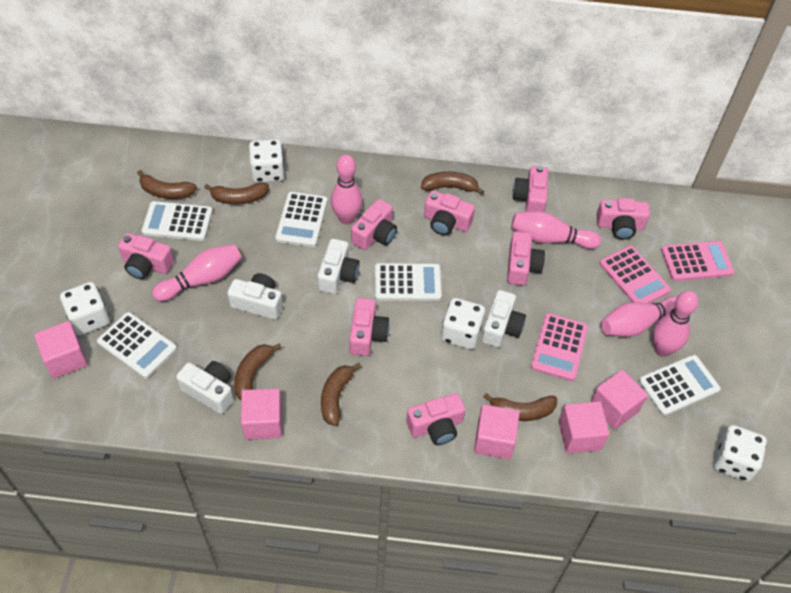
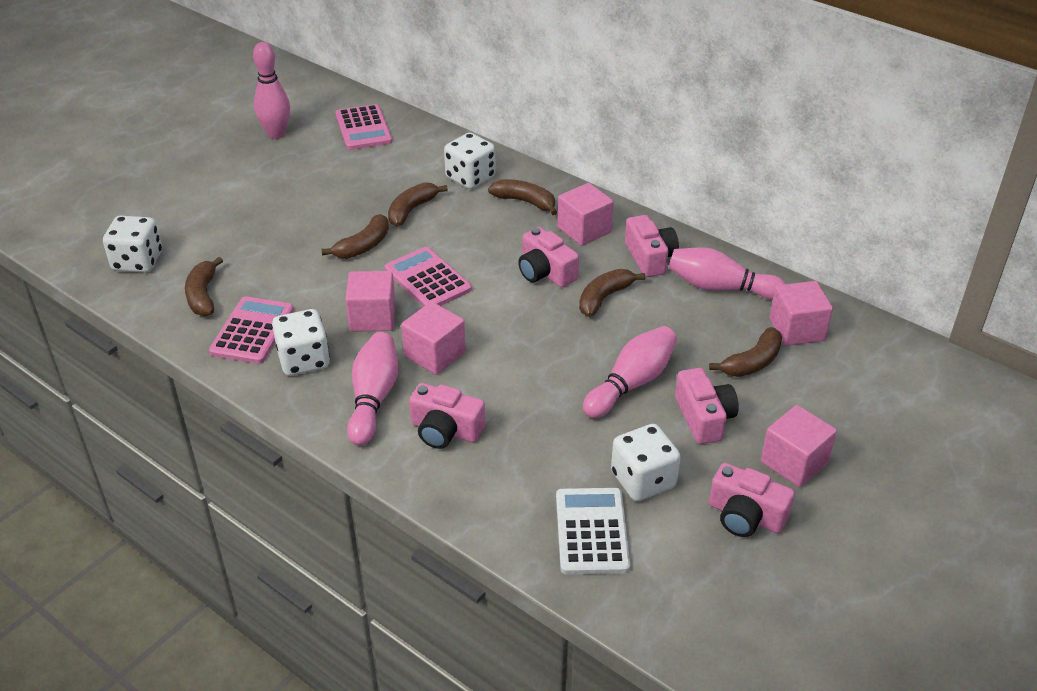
pink bowling pin: [152,244,242,301] [331,155,363,225] [511,211,601,249] [601,296,677,337] [652,291,698,357] = 5 -> [253,42,290,139] [347,332,399,446] [583,326,677,418] [669,247,786,300] = 4
pink camera: [118,233,174,279] [349,298,389,356] [351,199,397,250] [406,393,465,445] [424,191,475,235] [507,231,545,286] [513,166,548,212] [597,198,650,240] = 8 -> [409,383,485,449] [518,227,579,287] [625,215,679,277] [675,368,739,444] [709,463,795,537] = 5
white calculator: [97,312,177,378] [142,201,213,241] [275,192,328,247] [375,263,442,301] [638,355,721,416] = 5 -> [556,488,630,575] = 1
white camera: [176,361,234,414] [227,273,283,320] [317,239,360,294] [481,290,526,348] = 4 -> none = 0

